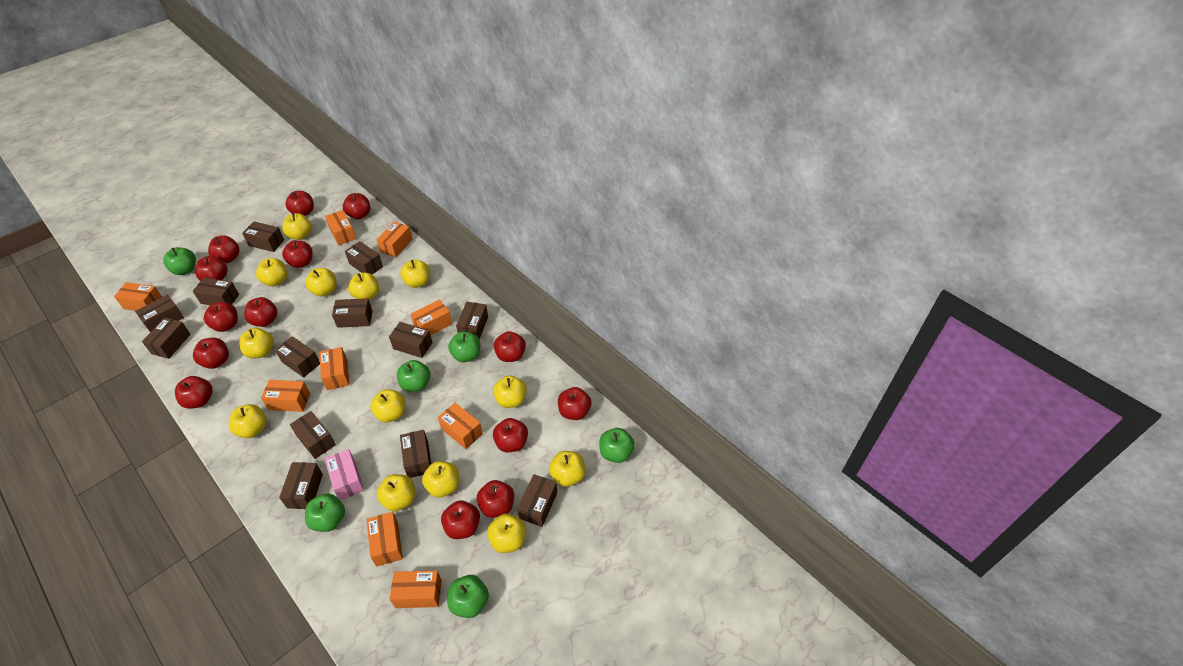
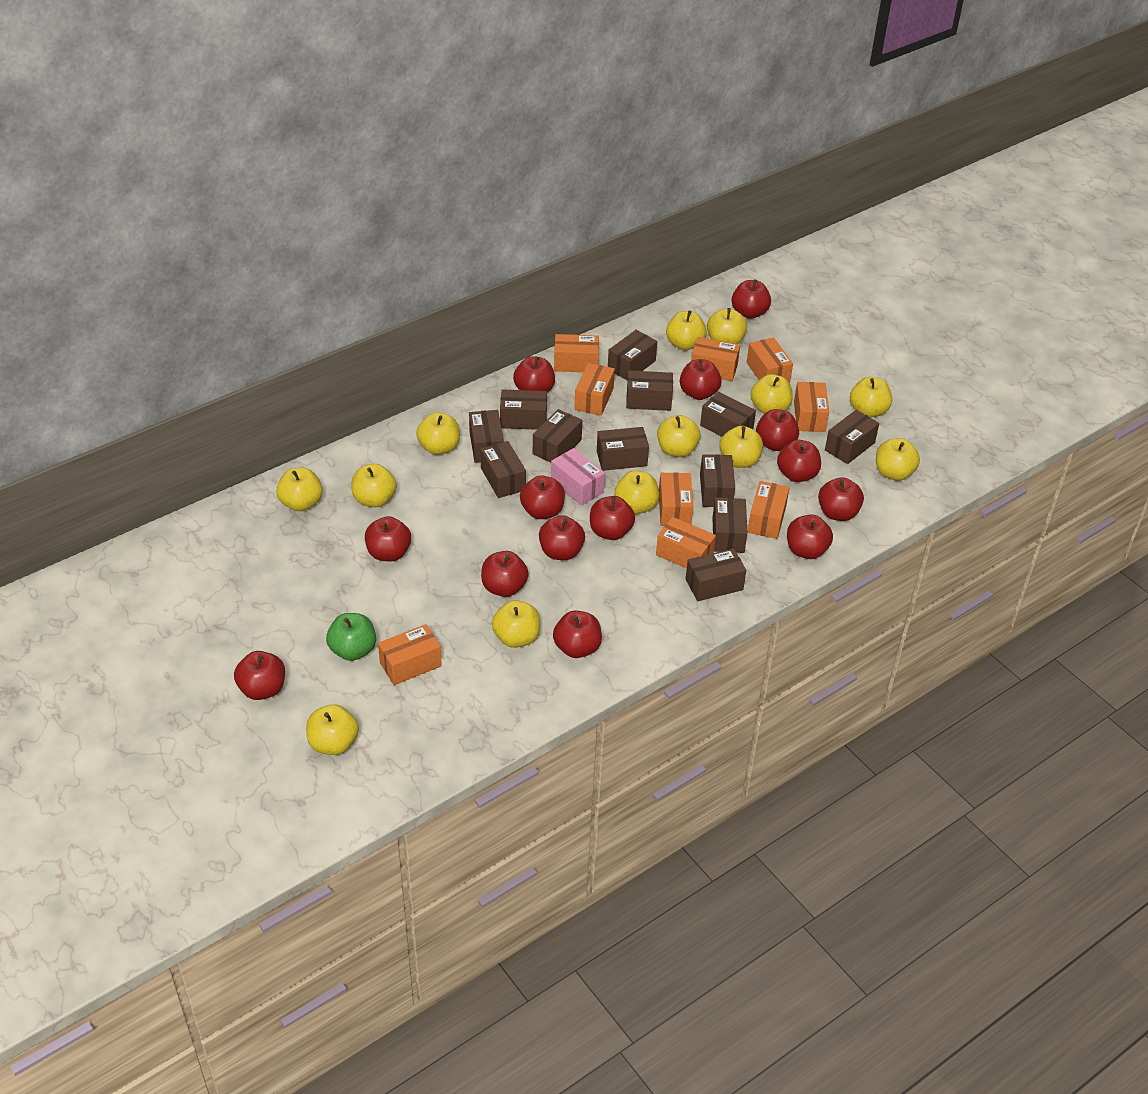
brown box: [135,295,184,332] [142,317,191,359] [193,277,239,305] [242,221,284,252] [275,336,320,378] [279,462,323,509] [290,411,336,459] [332,298,373,328] [345,241,383,274] [389,322,432,358] [400,430,431,478] [456,302,488,339] [517,474,557,527] = 13 -> [469,410,504,463] [480,441,526,498] [500,389,547,430] [533,409,582,463] [597,427,649,471] [608,330,657,381] [626,370,673,411] [686,548,746,601] [700,392,756,437] [700,454,735,507] [712,497,747,553] [825,410,879,464] = 12
green apple: [163,247,196,275] [305,494,345,532] [397,360,431,392] [447,575,489,618] [448,331,480,362] [599,428,635,463] = 6 -> [326,613,376,661] = 1

